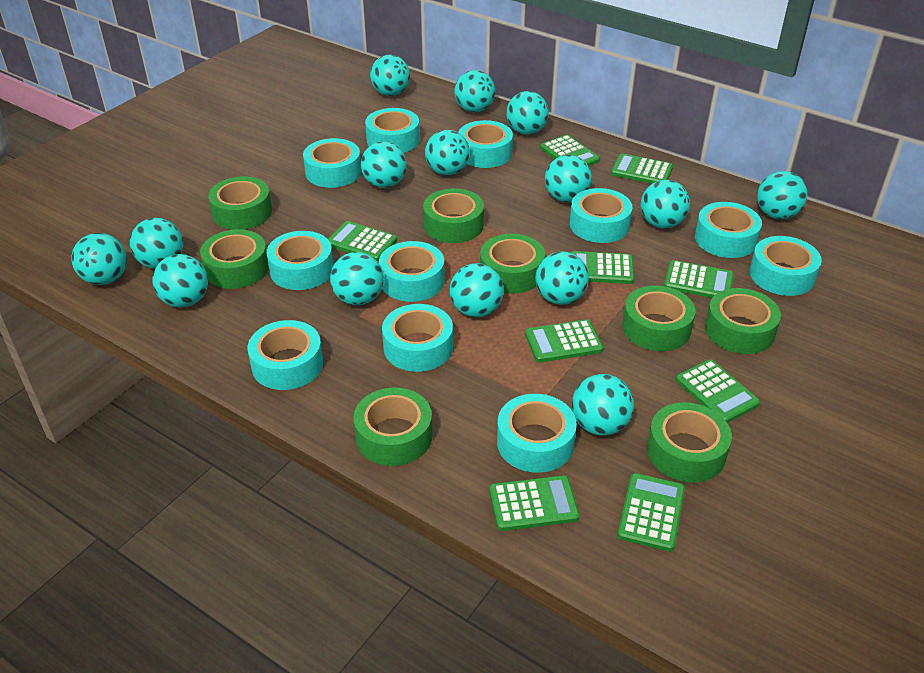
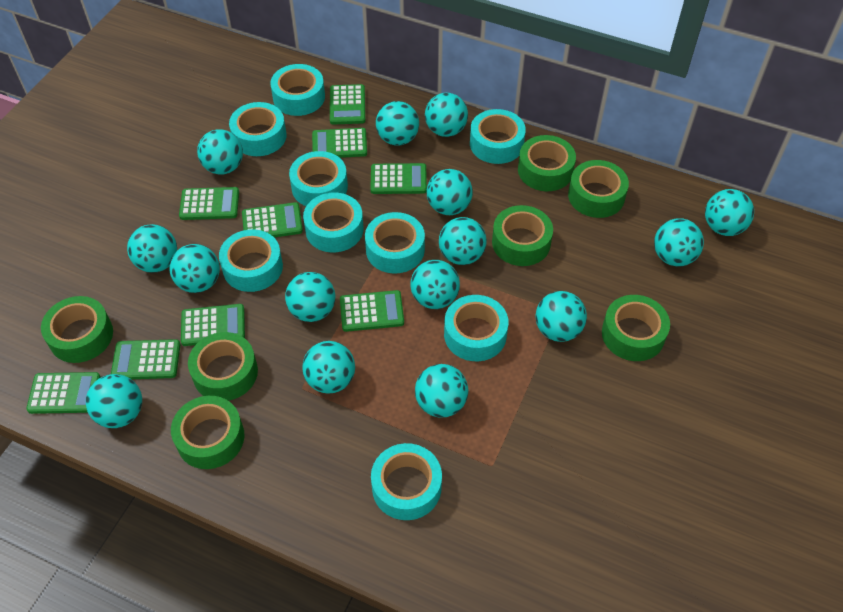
green tape: [200,229,269,289] [208,177,272,230] [353,388,432,466] [423,188,484,243] [480,234,545,293] [622,286,695,351] [647,402,732,483] [705,288,781,354] = 8 -> [41,296,113,363] [171,396,244,469] [188,332,258,401] [492,205,553,266] [518,135,576,191] [568,160,629,218] [602,295,670,361] = 7
turquoise tape: [248,320,323,390] [266,231,334,290] [303,138,361,188] [365,108,420,153] [379,241,445,302] [382,304,453,372] [458,120,513,168] [497,394,577,473] [570,188,632,243] [695,202,762,258] [749,236,822,296] = 11 -> [219,229,283,292] [229,102,286,156] [270,64,325,116] [289,151,348,206] [303,193,364,252] [365,212,425,274] [371,443,442,520] [444,295,509,361] [470,109,526,164] = 9

